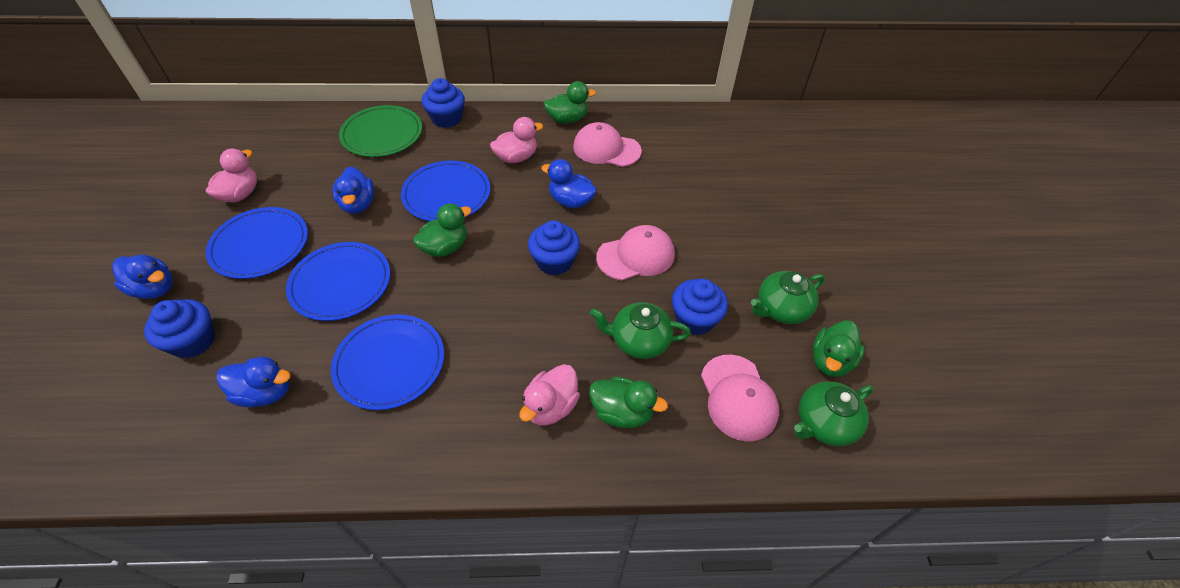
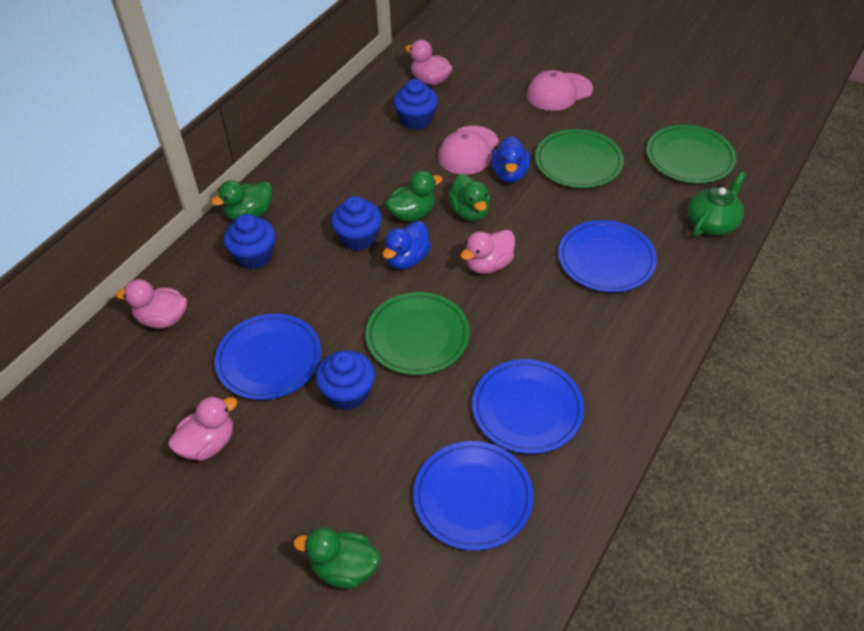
blue duck: [112,255,173,299] [216,357,291,407] [332,167,374,214] [541,159,597,208] = 4 -> [383,221,431,269] [491,136,530,183] = 2
green plate: [339,105,422,157] = 1 -> [365,292,470,375] [535,129,624,188] [646,125,736,183] = 3
green teapot: [590,302,691,359] [751,271,825,324] [794,381,874,446] = 3 -> [688,171,746,237] = 1
pink cap: [573,122,642,167] [596,225,675,281] [701,354,779,442] = 3 -> [438,126,499,175] [527,70,593,111] = 2
pink duck: [206,149,257,202] [490,117,543,163] [519,364,580,426] = 3 -> [116,279,187,329] [168,396,238,461] [405,40,453,85] [460,230,515,274] = 4

